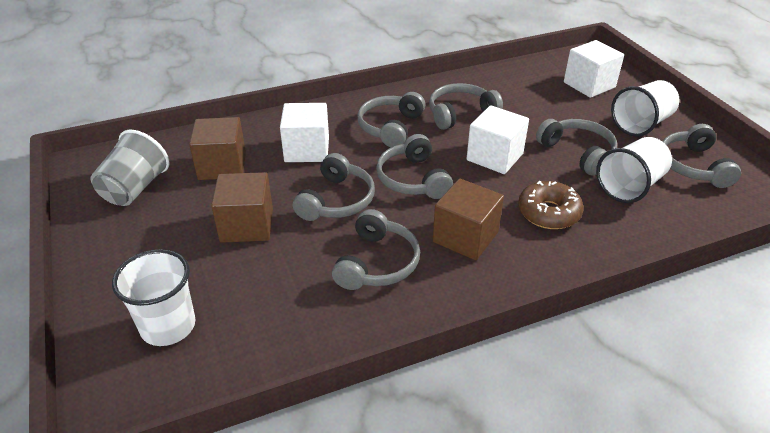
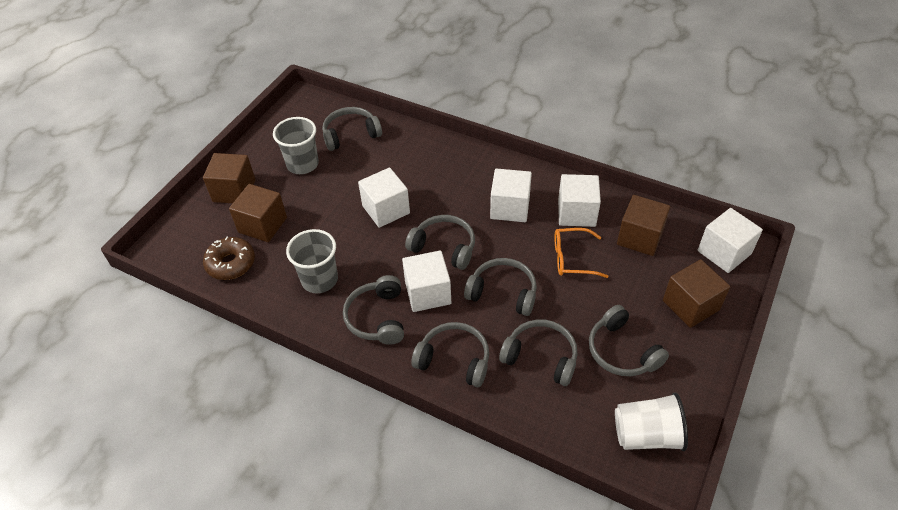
brown cube: [189,117,246,180] [211,172,273,243] [433,179,504,260] = 3 -> [203,153,255,203] [229,184,287,242] [617,195,670,256] [663,259,730,328] = 4
grey cup: [91,130,170,206] = 1 -> [273,117,319,174] [286,229,338,293] = 2
orange glasses: none = 0 -> [554,228,608,278] = 1
white cube: [280,103,329,162] [467,105,529,174] [564,40,624,98] = 3 -> [358,167,410,228] [402,250,451,312] [490,168,532,222] [558,174,601,227] [698,208,763,273] = 5
white cup: [112,249,195,346] [596,137,672,203] [611,80,679,137] = 3 -> [615,392,688,451] = 1

